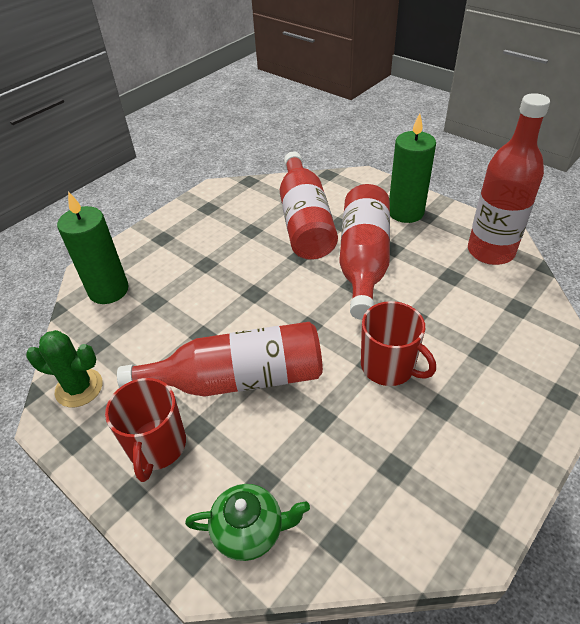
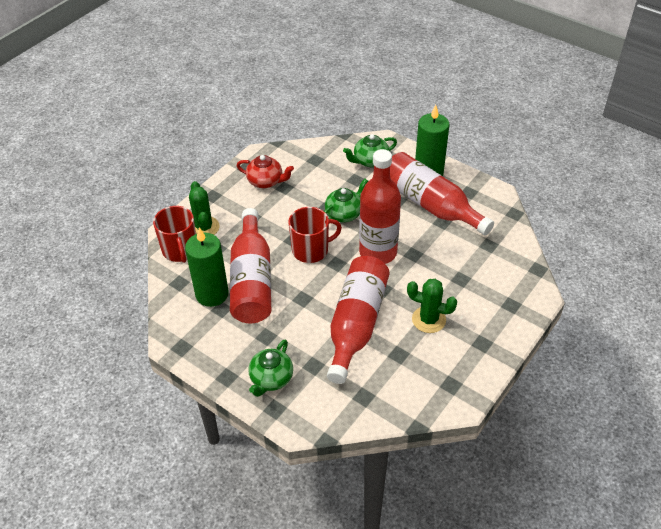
green cactus: [26,330,103,407] = 1 -> [189,181,220,235] [407,279,457,333] = 2
green teapot: [185,484,310,561] = 1 -> [248,339,293,397] [324,179,368,222] [343,134,397,167] = 3
red teapot: none = 0 -> [236,155,294,188] = 1

